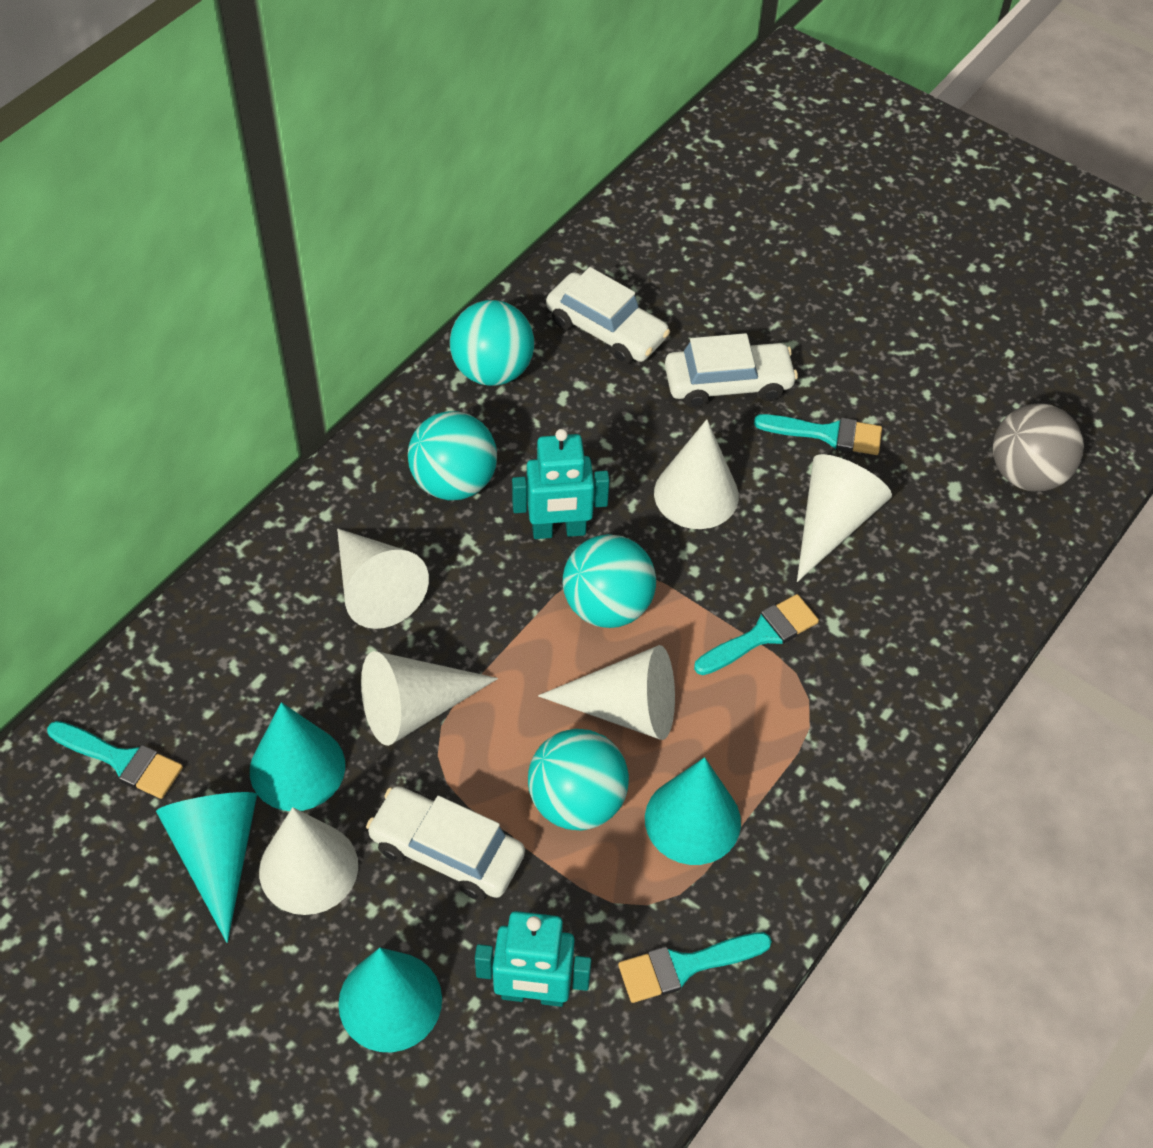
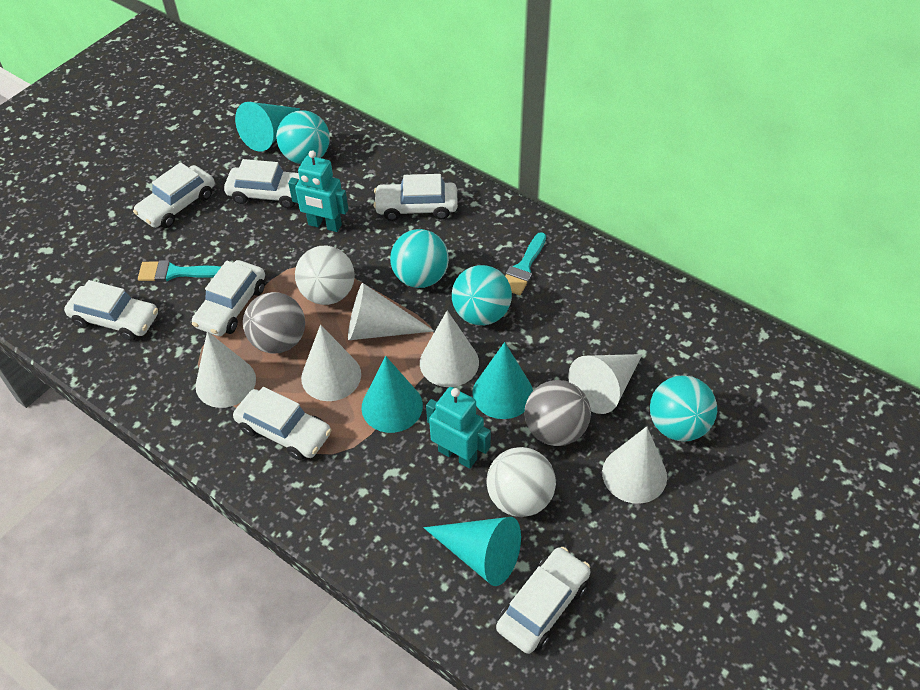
grey ball: [993,404,1084,491] = 1 -> [243,292,305,354] [525,380,591,446] = 2
turquoise brush: [47,721,183,799] [618,932,772,1003] [694,594,819,675] [754,414,882,455] = 4 -> [138,260,221,282] [505,232,546,295] = 2
white ball: none = 0 -> [295,246,355,305] [487,447,556,517] = 2
white car: [366,786,525,900] [546,267,670,364] [665,333,798,408] = 3 -> [64,280,158,341] [133,162,215,228] [192,260,265,336] [224,159,300,208] [233,387,332,460] [373,174,458,221] [496,547,591,654] = 7

